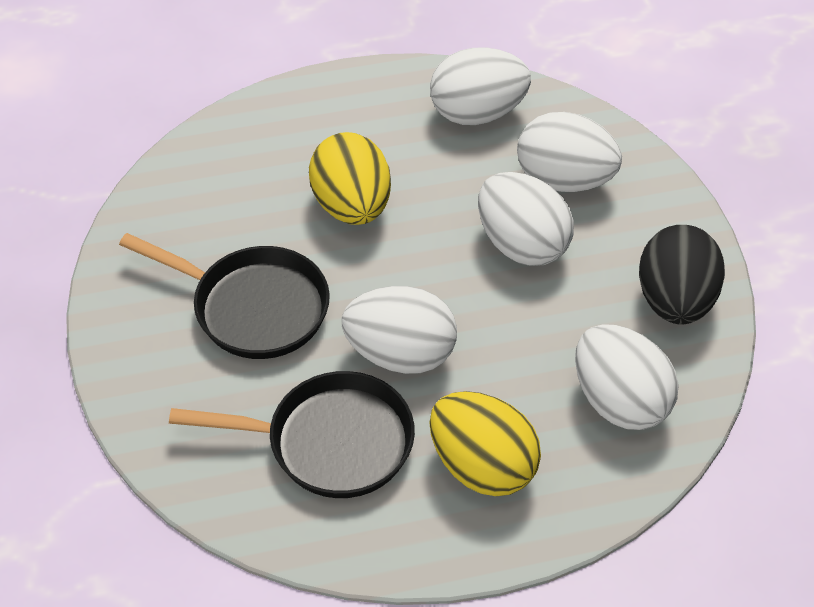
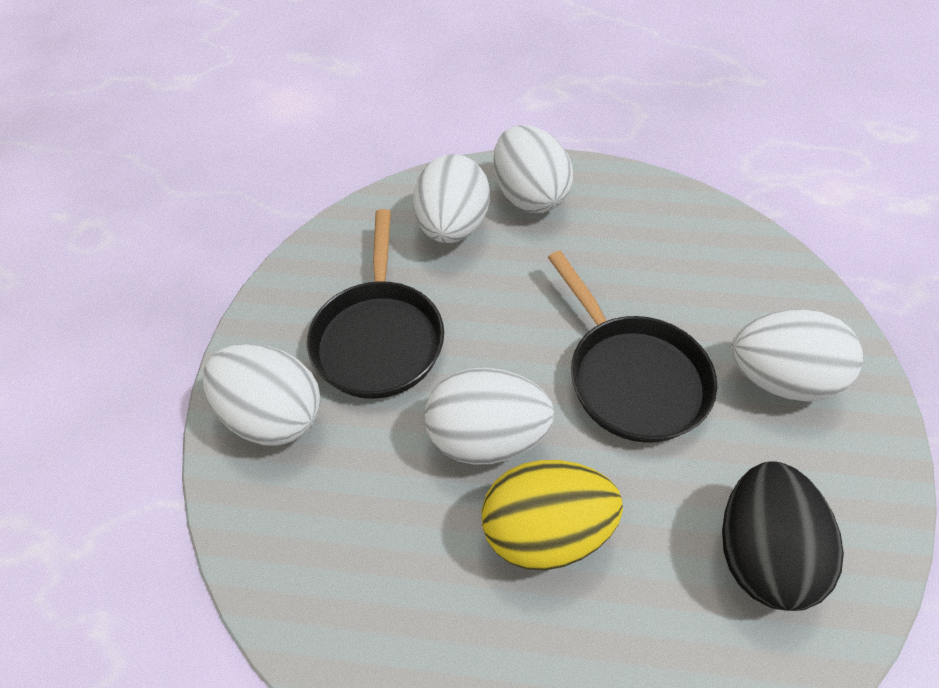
yellow egg: [309,132,391,225] [429,391,541,496] = 2 -> [482,460,623,570] = 1

